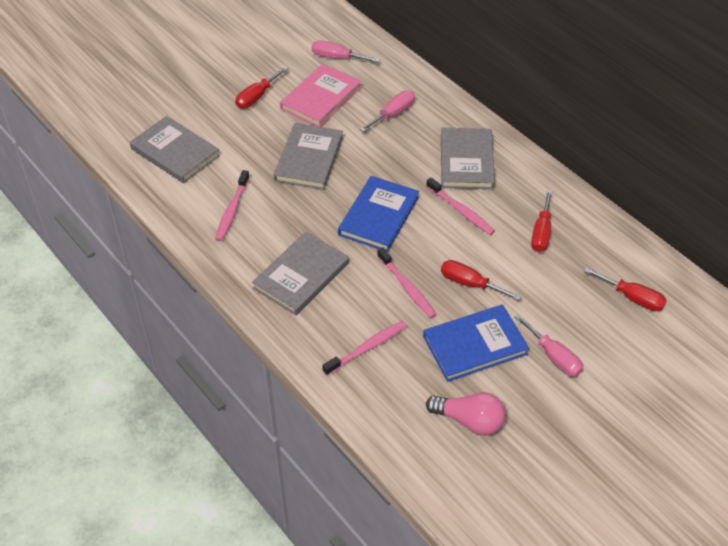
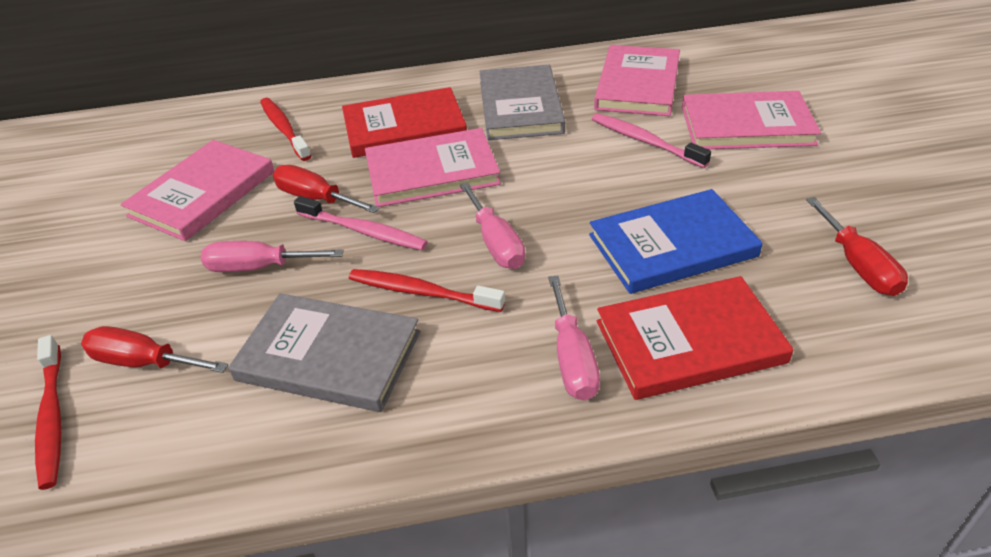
blue book: [338,176,419,252] [423,304,529,382] = 2 -> [589,189,763,294] = 1
grey book: [130,116,220,183] [252,232,349,315] [274,123,343,190] [441,128,495,189] = 4 -> [228,293,420,412] [479,65,565,140] = 2
pink book: [280,64,361,127] = 1 -> [120,140,274,241] [365,128,501,207] [594,45,680,116] [682,91,821,149] = 4
pink light bulb: [426,392,505,436] = 1 -> none = 0
pink toothbrush: [215,170,250,241] [322,321,407,376] [377,247,437,318] [426,177,495,235] = 4 -> [294,196,428,250] [592,113,711,168] = 2
red book: none = 0 -> [342,87,467,158] [597,276,794,400] = 2
red screwdriver: [235,66,289,109] [441,260,522,300] [531,190,552,252] [584,267,667,311] = 4 -> [81,326,228,373] [273,165,379,213] [806,197,908,296] = 3
red toothbrush: none = 0 -> [35,335,61,490] [260,98,311,161] [349,269,505,312] = 3

